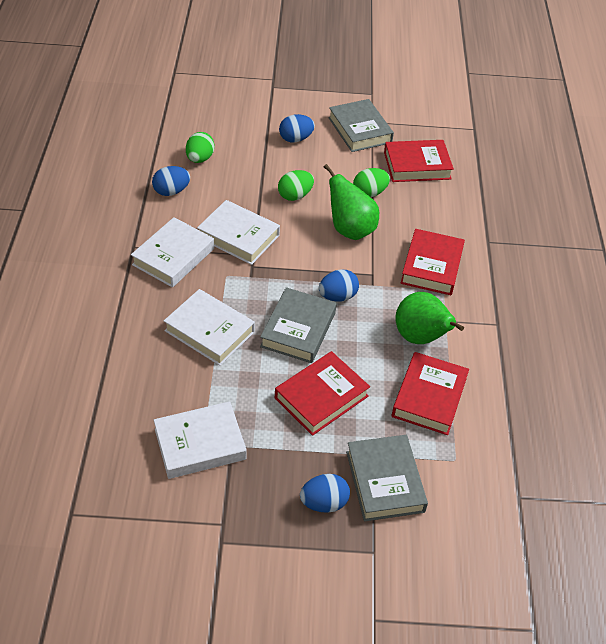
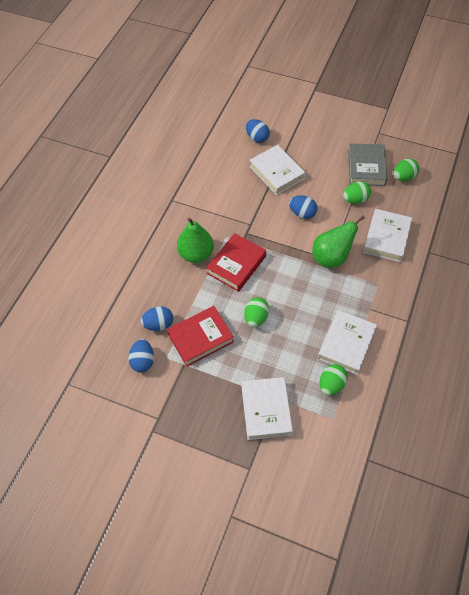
green egg: [186,132,215,163] [278,170,314,201] [353,168,390,197] = 3 -> [244,297,269,327] [320,364,348,396] [343,181,371,204] [393,158,419,181] = 4
grey book: [260,287,336,363] [328,99,394,152] [346,435,428,521] = 3 -> [348,144,388,186] = 1
red book: [275,351,370,436] [384,140,454,182] [392,352,469,435] [401,229,465,295] = 4 -> [167,306,234,367] [206,233,266,292] = 2

